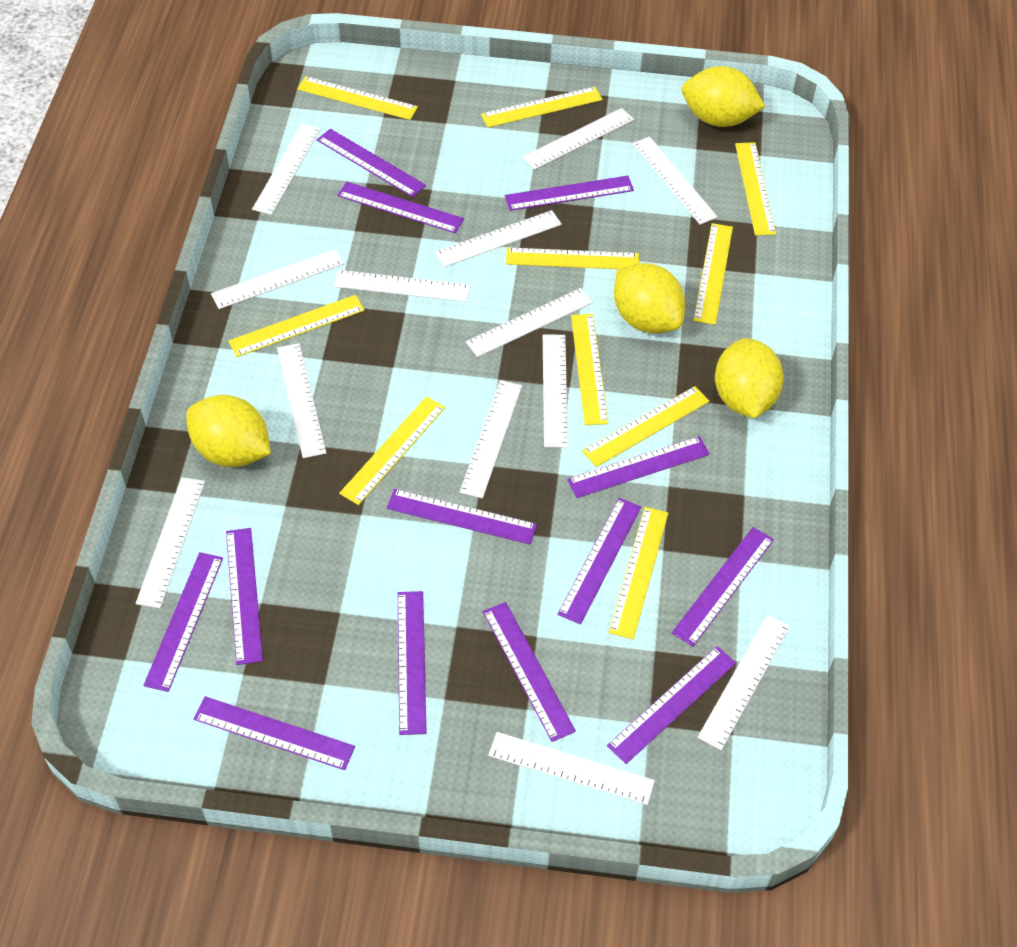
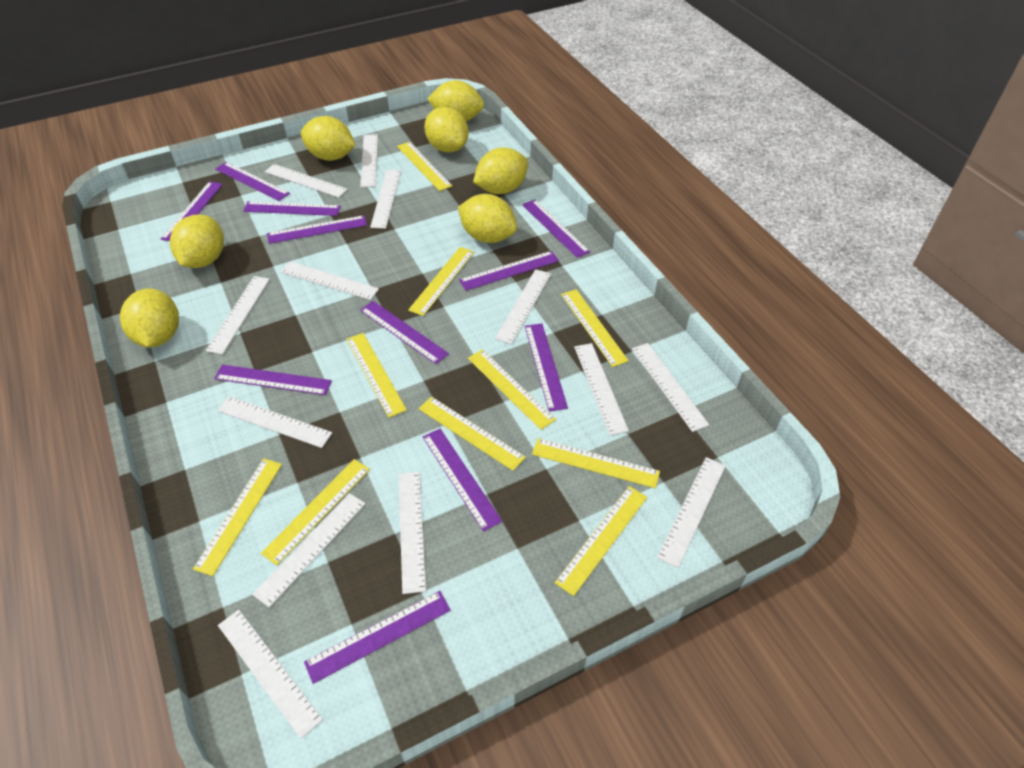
purple ruler: [143,552,223,692] [193,696,355,770] [226,528,263,665] [317,129,426,197] [337,181,464,233] [387,489,537,544] [398,591,426,735] [483,602,576,742] [505,176,634,211] [558,498,641,624] [567,436,710,498] [607,646,736,764] [672,527,774,647] = 13 -> [161,181,223,241] [214,364,332,395] [215,162,290,201] [243,201,341,216] [267,215,367,244] [304,591,451,684] [360,301,449,364] [423,428,502,532] [459,251,559,291] [522,200,590,258] [525,323,568,412] = 11
yellow lemon: [186,395,271,467] [614,263,685,333] [682,66,765,127] [715,338,784,418] = 4 -> [120,288,179,347] [170,215,224,268] [301,116,355,161] [424,107,469,153] [427,80,484,121] [458,194,517,243] [473,147,528,194] = 7

